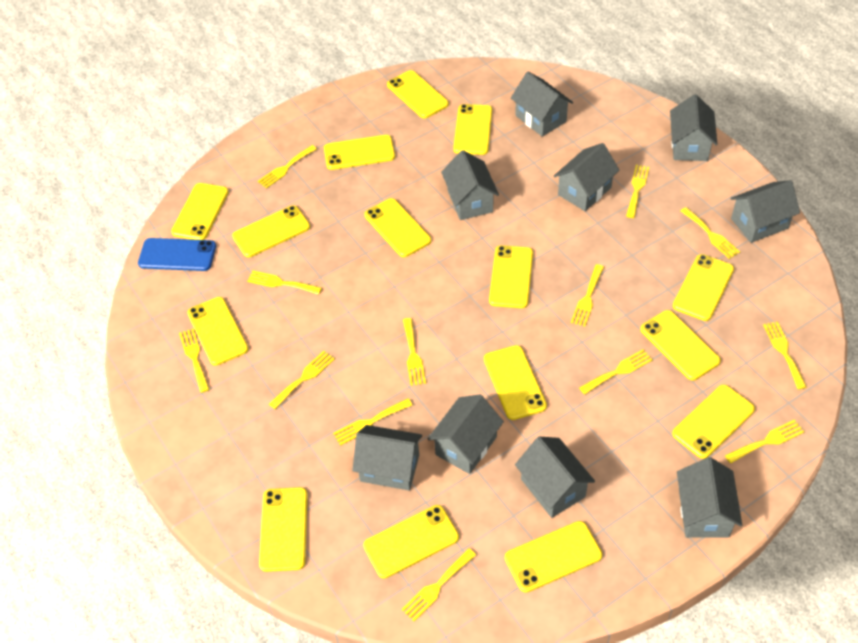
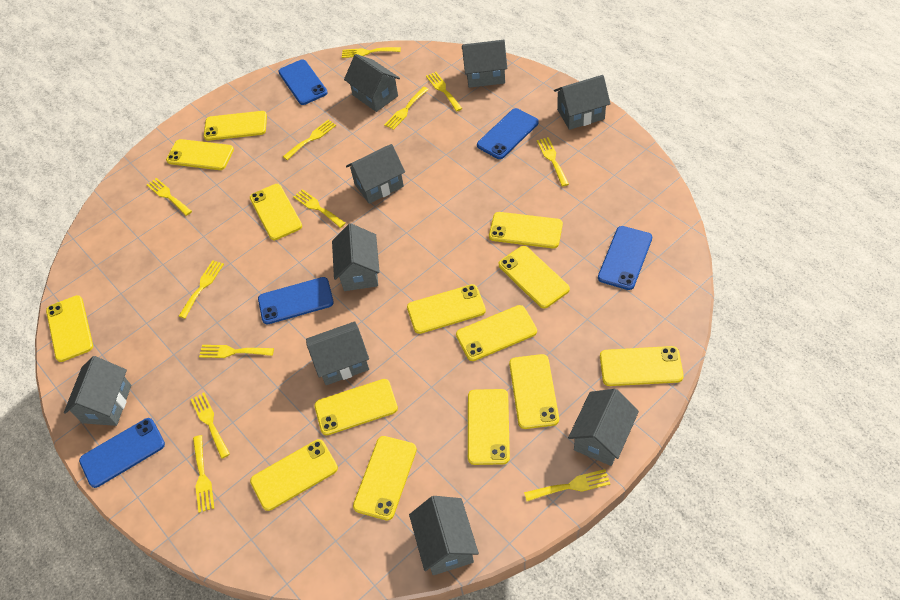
blue phone: [138,238,216,271] = 1 -> [79,418,165,488] [258,277,334,324] [278,59,328,105] [477,108,539,159] [598,226,652,290] = 5
yellow fork: [179,329,209,393] [247,271,322,295] [258,145,317,188] [269,351,335,409] [333,398,412,446] [402,548,476,621] [403,318,426,386] [571,264,604,327] [579,349,653,395] [626,165,649,218] [680,207,740,259] [725,420,804,463] [763,322,807,389] = 13 -> [147,178,192,216] [179,260,224,319] [191,393,230,459] [193,435,214,513] [199,345,274,358] [283,120,336,160] [293,189,346,228] [342,47,401,58] [384,87,429,130] [426,72,463,112] [524,469,610,501] [537,137,569,187] = 12
yellow phone: [171,183,228,240] [187,297,248,366] [232,205,310,257] [259,487,307,572] [324,135,395,170] [363,505,459,579] [364,198,431,257] [387,70,449,119] [453,104,492,155] [484,345,547,420] [489,245,533,308] [505,521,602,593] [640,310,721,380] [672,385,755,459] [673,254,734,321] = 15 -> [46,295,93,362] [166,139,234,170] [204,111,267,141] [250,184,302,240] [250,439,338,511] [314,379,398,436] [353,436,417,521] [407,284,486,334] [456,305,537,361] [468,389,510,465] [489,212,563,248] [499,246,570,308] [509,354,559,429] [600,346,684,386] = 14

